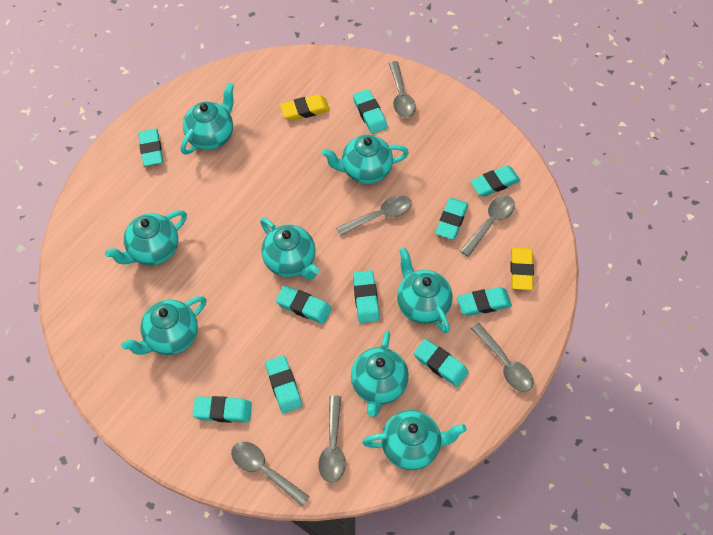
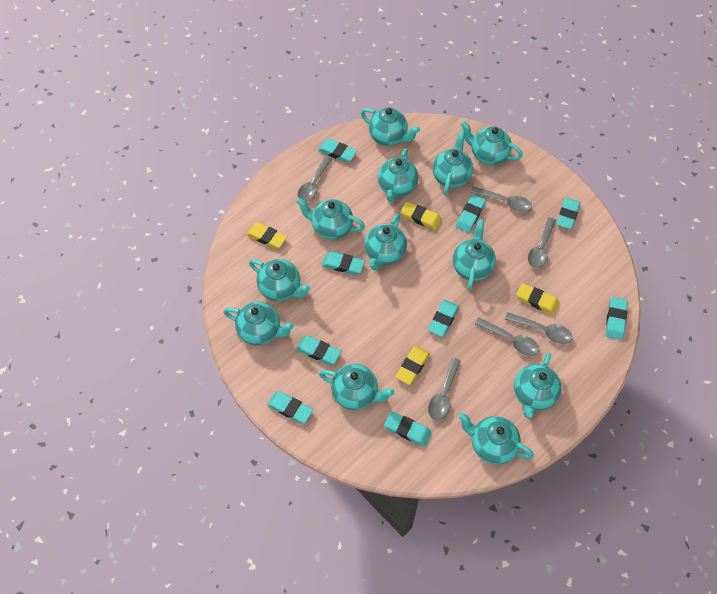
turquoise eraser: [138,129,163,166] [193,396,252,423] [265,355,302,413] [276,285,332,324] [353,89,388,134] [353,270,379,323] [414,339,469,387] [435,198,468,240] [457,287,512,316] [470,165,521,197] = 10 -> [267,391,313,424] [296,336,341,365] [318,139,357,163] [322,251,365,275] [384,411,432,447] [428,300,459,337] [456,195,486,233] [556,198,580,229] [606,297,628,340] = 9
turquoise teapot: [105,210,187,265] [121,296,206,355] [181,83,234,155] [260,218,320,280] [322,135,409,184] [351,331,409,417] [362,410,467,470] [397,247,452,333] = 8 -> [223,302,294,345] [249,259,310,301] [296,198,365,240] [319,364,394,410] [361,107,420,146] [364,214,407,270] [378,148,418,202] [433,131,473,195] [453,219,496,290] [459,413,534,464] [461,121,523,165] [514,353,561,418] = 12
yellow eraser: [280,95,330,121] [510,247,534,290] = 2 -> [246,222,287,249] [396,346,430,385] [400,202,442,230] [516,283,560,315] = 4

